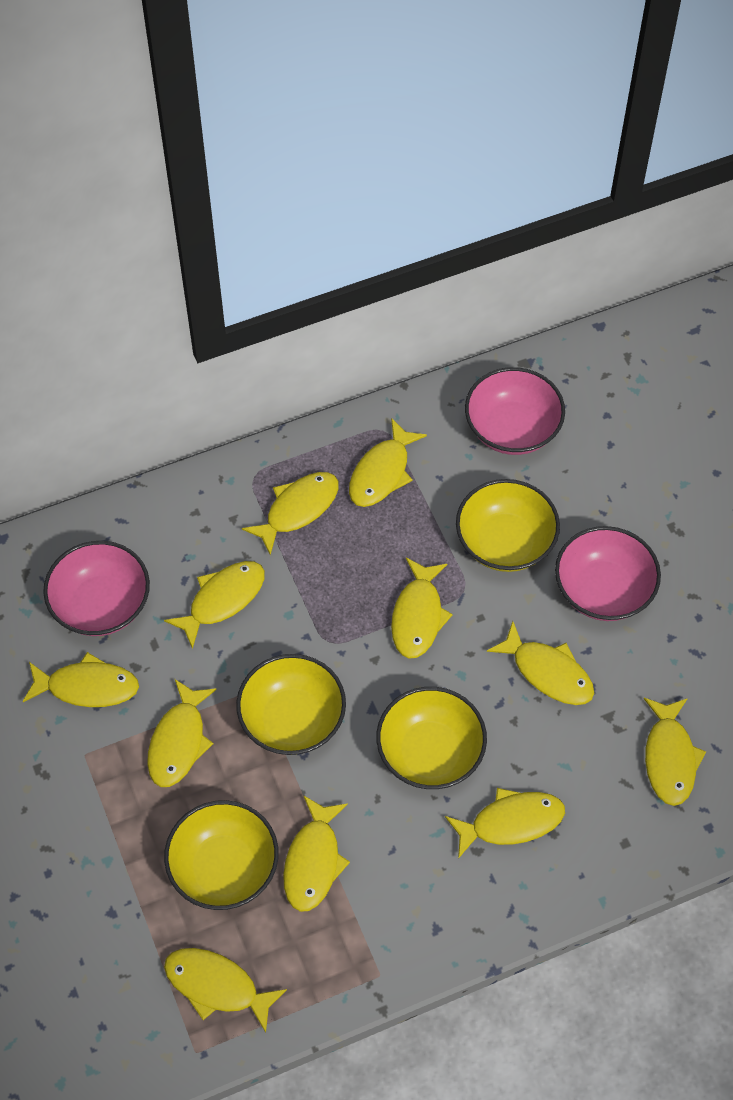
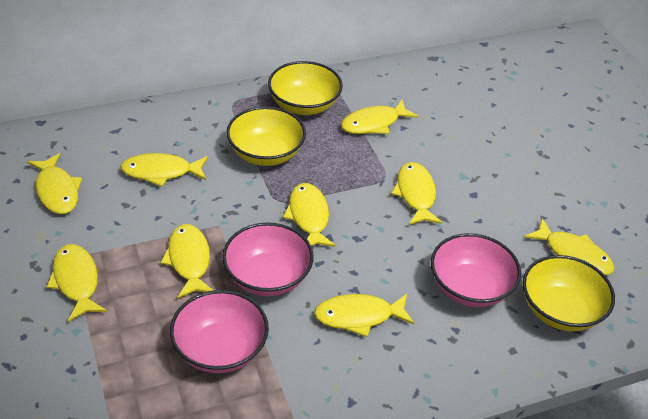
yellow bowl: [164,800,279,910] [236,654,346,755] [376,687,487,789] [456,479,560,572] = 4 -> [226,106,306,166] [268,61,343,115] [522,255,615,331] = 3
yellow fish: [23,652,139,707] [147,679,217,787] [164,561,265,649] [164,948,287,1033] [242,472,339,555] [283,795,350,912] [349,418,427,507] [391,558,453,659] [445,788,565,859] [487,621,594,705] [644,698,706,806] = 11 -> [27,153,82,214] [46,244,107,322] [120,153,208,187] [160,224,213,298] [283,183,335,247] [314,294,414,337] [341,100,418,134] [391,162,442,225] [524,218,615,275] = 9

